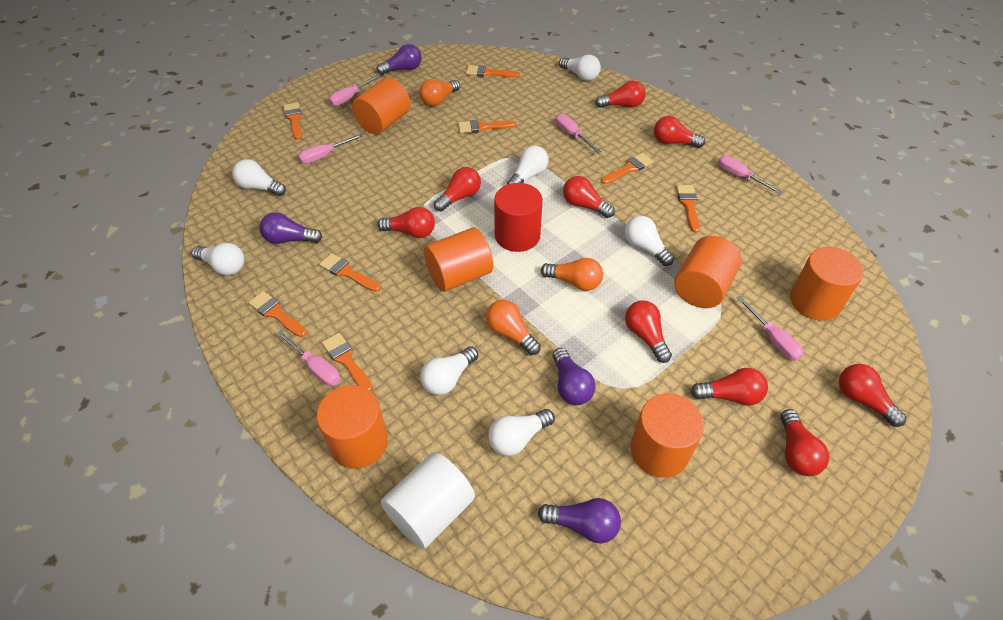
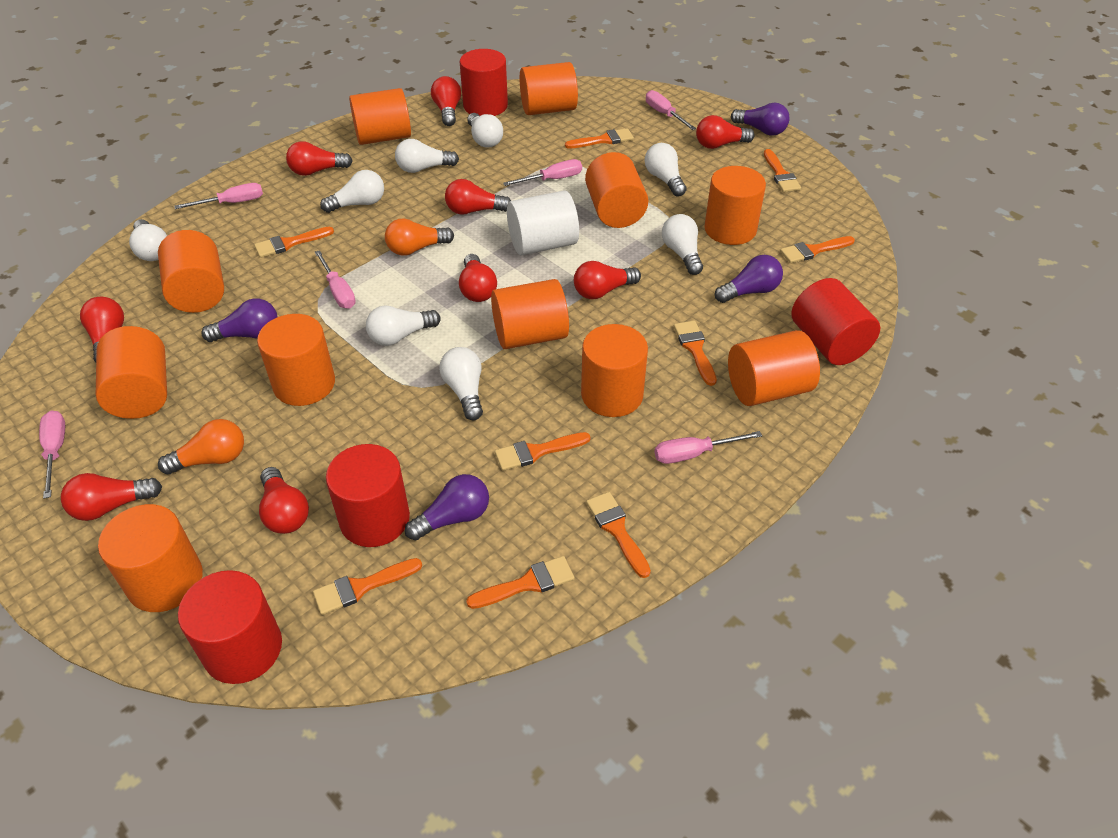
orange brush: [248,291,307,337] [283,102,302,140] [319,253,380,292] [322,333,372,391] [458,120,517,133] [466,65,520,78] [601,153,653,185] [676,185,700,233] = 8 -> [254,227,334,258] [313,558,422,615] [466,556,575,609] [495,432,591,471] [565,128,634,148] [586,492,651,578] [674,321,717,386] [764,149,801,192] [780,236,855,263] = 9
orange cylinder: [317,385,388,469] [352,77,411,135] [424,227,493,292] [631,394,704,478] [674,236,742,308] [790,247,864,321] = 6 -> [96,326,167,419] [98,504,203,612] [158,230,224,313] [257,314,335,406] [349,88,411,145] [491,279,569,349] [520,62,578,115] [581,324,648,417] [585,152,648,228] [704,166,766,245] [728,330,820,406] = 11
orange light bulb: [419,79,460,106] [486,300,541,355] [541,258,603,291] = 3 -> [158,419,244,474] [385,219,454,256] = 2
red cylinder: [494,183,543,252] = 1 -> [178,570,282,684] [326,444,410,547] [460,49,508,116] [791,278,881,365] = 4
white light bulb: [192,243,245,275] [232,159,286,196] [420,346,478,395] [488,409,555,456] [507,146,548,184] [559,55,601,81] [624,216,674,266] = 7 -> [129,219,167,261] [320,170,384,213] [366,305,440,346] [395,139,459,173] [439,347,483,420] [467,113,503,148] [645,143,687,197] [662,214,703,275] = 8

